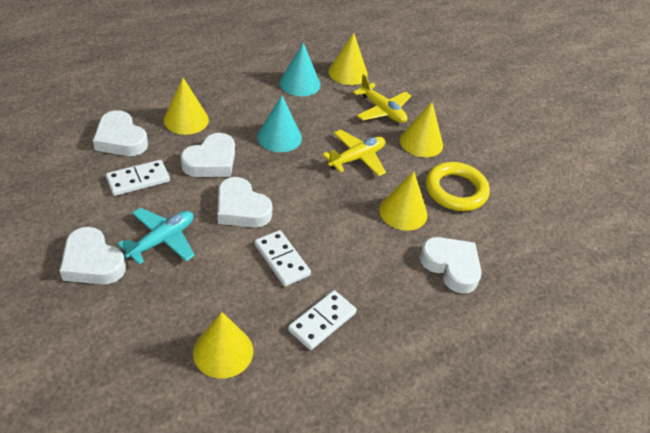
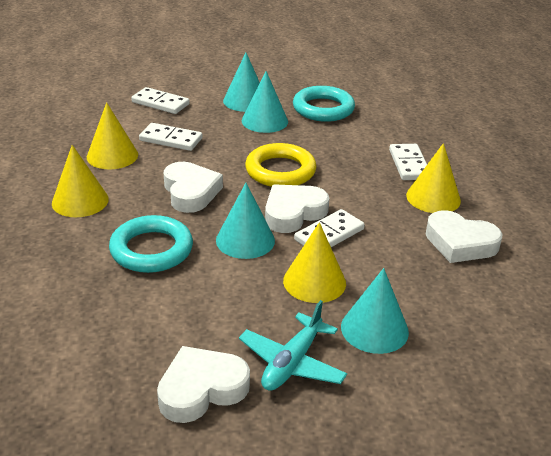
turquoise cone: [257,96,302,152] [280,43,320,97] = 2 -> [216,183,275,259] [223,53,260,112] [242,71,288,133] [341,268,409,354] = 4
turquoise ring: none = 0 -> [109,215,193,273] [293,86,355,122] = 2
white domino: [106,160,170,196] [255,230,311,286] [288,290,357,350] = 3 -> [131,87,190,114] [139,123,202,151] [294,209,365,247] [389,144,427,180] = 4
white heart: [60,227,126,285] [93,110,148,156] [181,133,235,177] [218,177,273,228] [420,237,482,294] = 5 -> [157,346,250,423] [164,162,223,213] [265,184,329,233] [426,210,502,263] = 4
yellow cone: [164,78,209,135] [193,312,253,379] [328,33,368,85] [379,171,427,231] [400,102,443,158] = 5 -> [52,145,109,217] [87,102,138,169] [283,222,346,303] [406,143,461,213] = 4
yellow plane: [322,130,386,176] [353,74,411,123] = 2 -> none = 0

